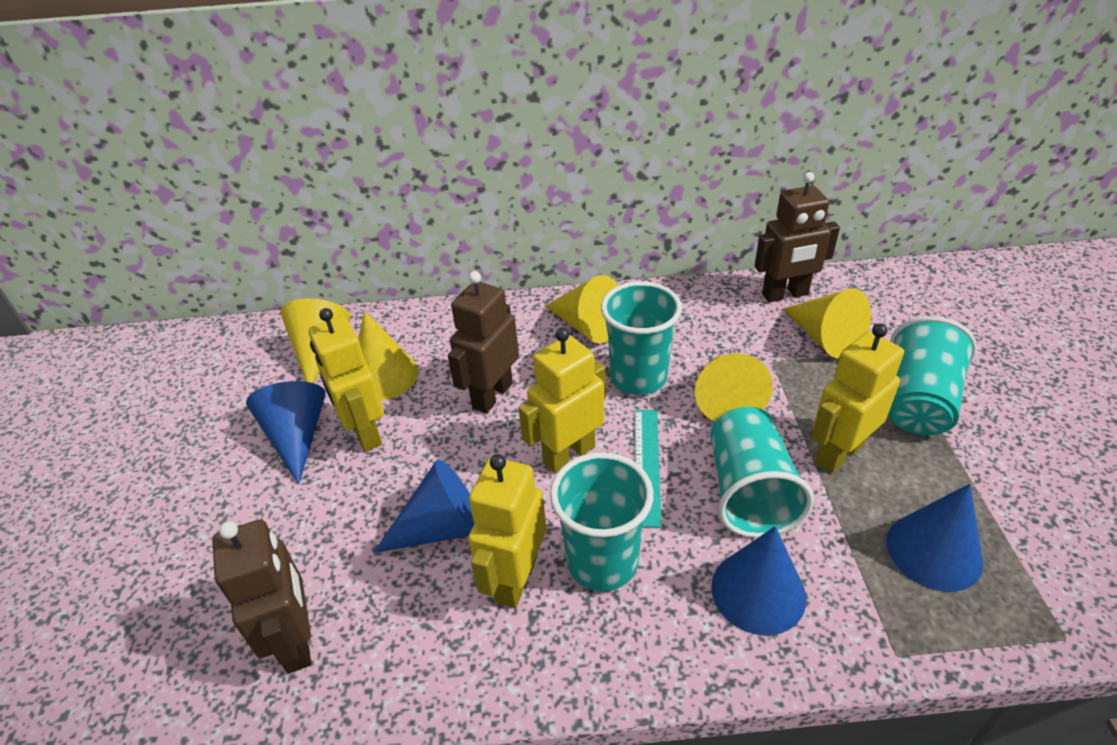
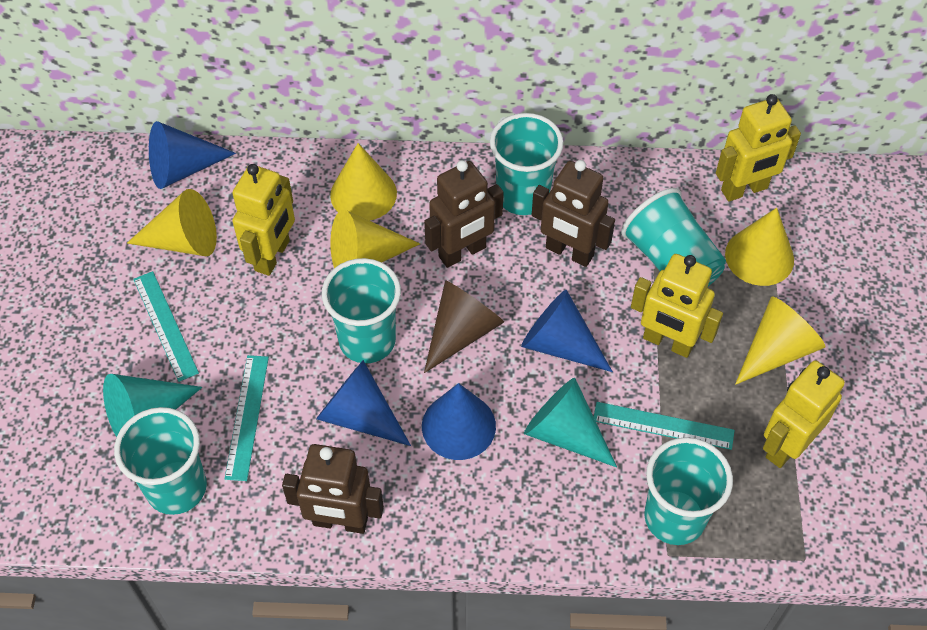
brown cone: none = 0 -> [424,281,504,373] = 1
turquoise cone: none = 0 -> [103,374,202,437] [524,378,617,467] = 2
turquoise cup: [550,452,654,591] [601,281,682,395] [710,407,814,538] [888,316,977,435] = 4 -> [114,407,207,515] [322,258,401,363] [490,113,564,215] [621,188,726,286] [644,437,733,545] = 5
turquoise ruler: [635,410,662,528] = 1 -> [133,271,199,382] [225,355,269,481] [594,402,735,450] = 3

